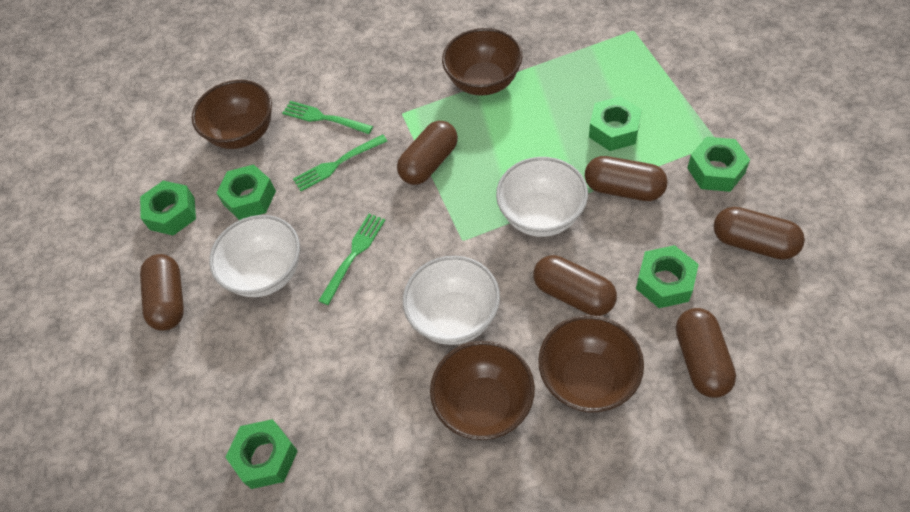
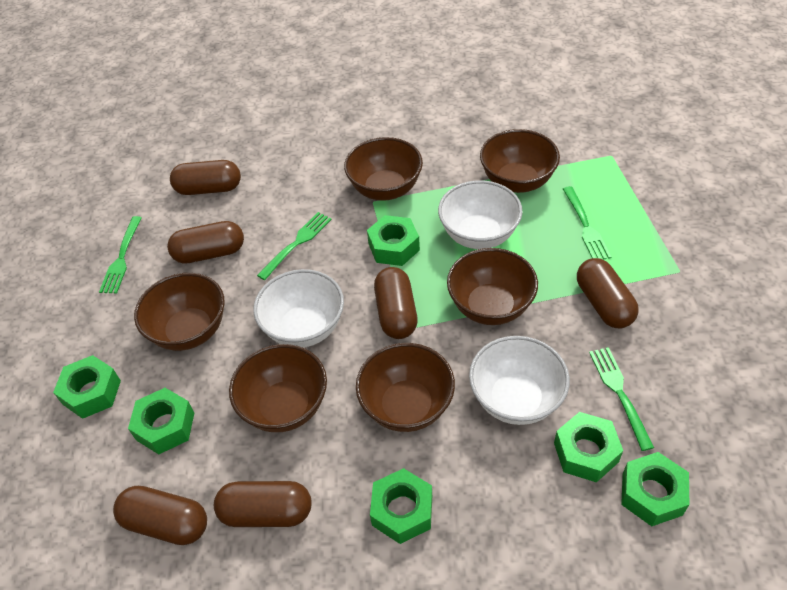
brown bowl: [192,80,272,149] [430,341,535,440] [442,28,523,96] [538,315,644,412] = 4 -> [134,273,225,351] [229,344,327,432] [344,137,423,201] [356,343,455,432] [447,248,538,325] [480,129,560,193] = 6
green fork: [282,101,373,134] [293,134,387,191] [318,214,385,305] = 3 -> [99,216,142,293] [257,212,332,280] [563,186,611,260] [589,347,654,451] = 4

